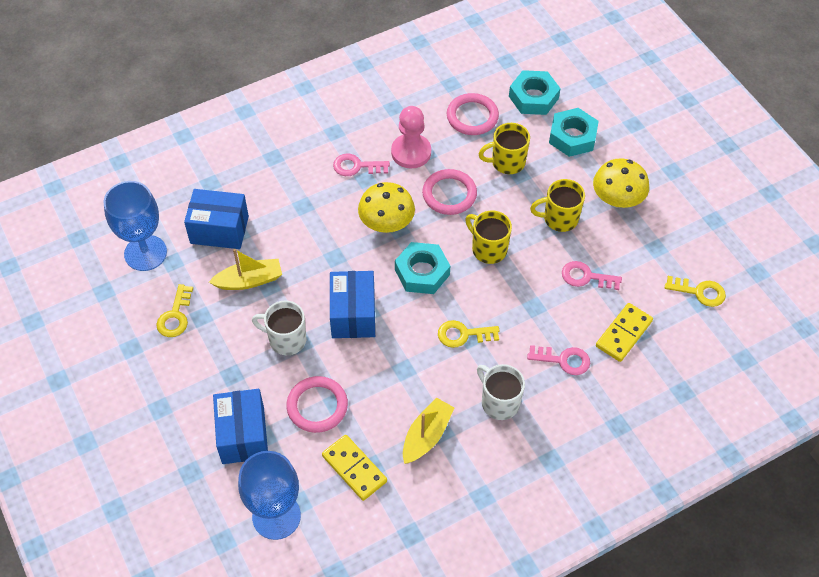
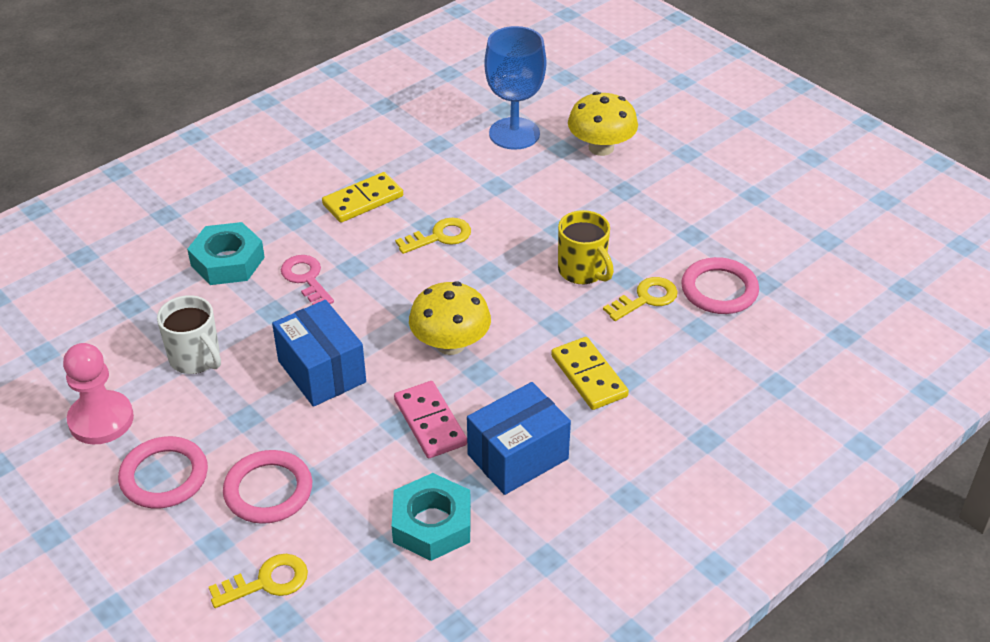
blue box: [184,189,249,249] [213,389,268,464] [330,271,375,338] = 3 -> [272,300,366,407] [467,382,571,495] = 2
blue goblet: [104,181,167,271] [238,451,301,540] = 2 -> [484,26,546,150] = 1
pink domino: none = 0 -> [394,381,467,458] = 1
pink key: [333,154,390,176] [527,345,590,375] [562,261,622,290] = 3 -> [281,255,334,305] = 1
turquoise nut: [395,242,450,294] [509,70,561,115] [549,108,599,157] = 3 -> [187,222,265,285] [392,473,471,561] = 2
white mug: [252,301,306,355] [477,364,525,420] = 2 -> [157,295,221,374] = 1
yellow boat: [209,249,282,290] [403,397,454,464] = 2 -> none = 0
yellow mug: [465,211,512,264] [479,123,530,174] [530,179,585,232] = 3 -> [558,210,614,284] = 1

